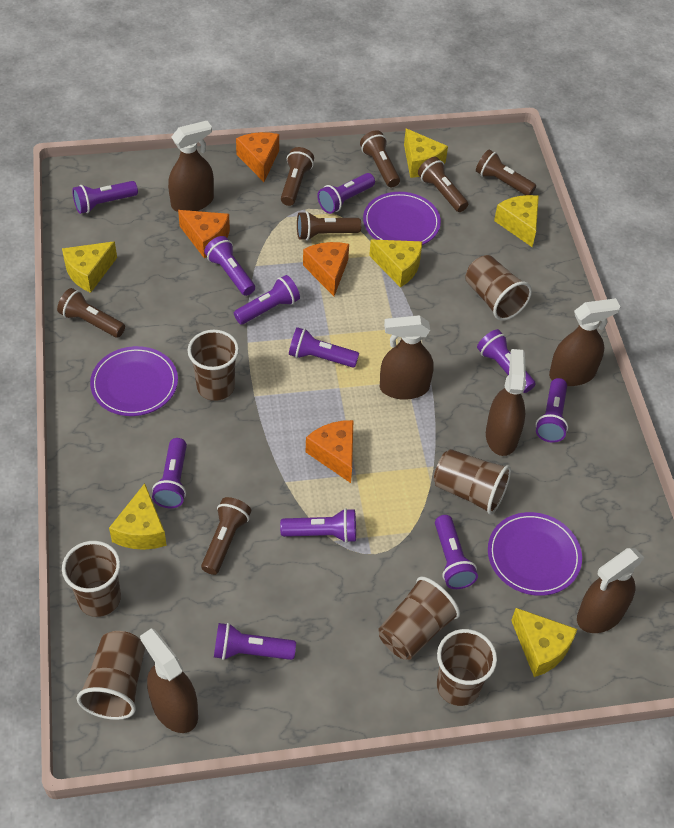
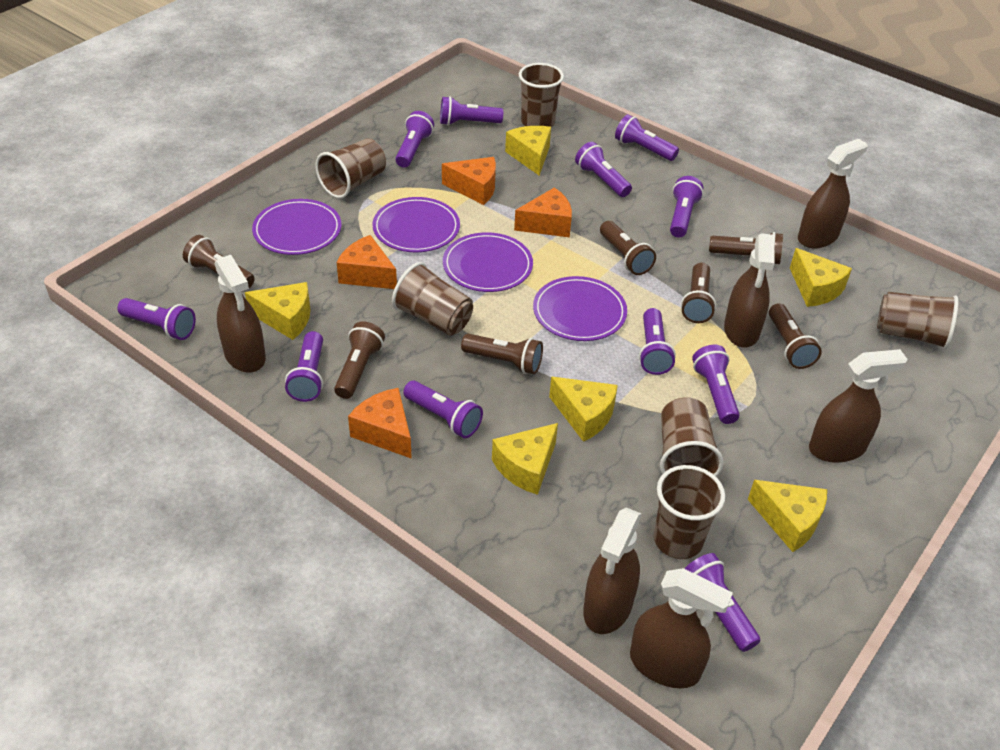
brown cup: [62,541,121,617] [77,631,145,720] [188,330,239,401] [378,576,460,660] [434,449,511,515] [437,629,497,706] [465,255,532,321] = 7 -> [316,138,386,198] [392,262,473,336] [519,63,564,127] [654,465,725,559] [660,397,724,477] [877,292,958,350] = 6
purple plate: [90,346,178,416] [363,192,441,245] [488,512,582,596] = 3 -> [252,199,341,255] [372,197,460,252] [443,232,533,292] [533,276,627,341] = 4

